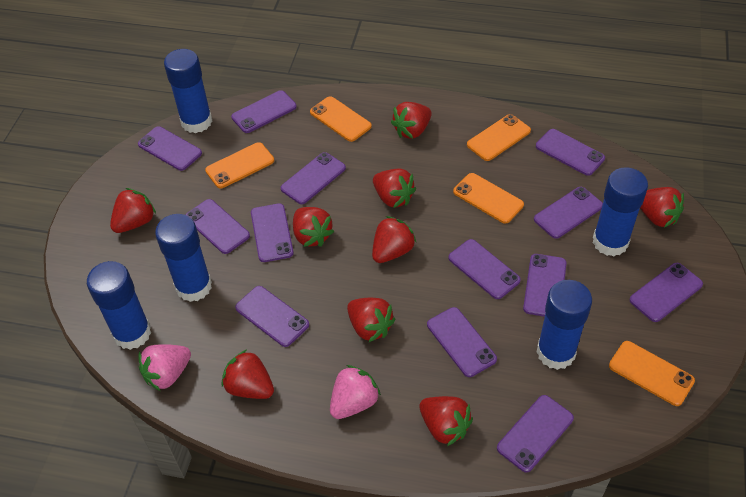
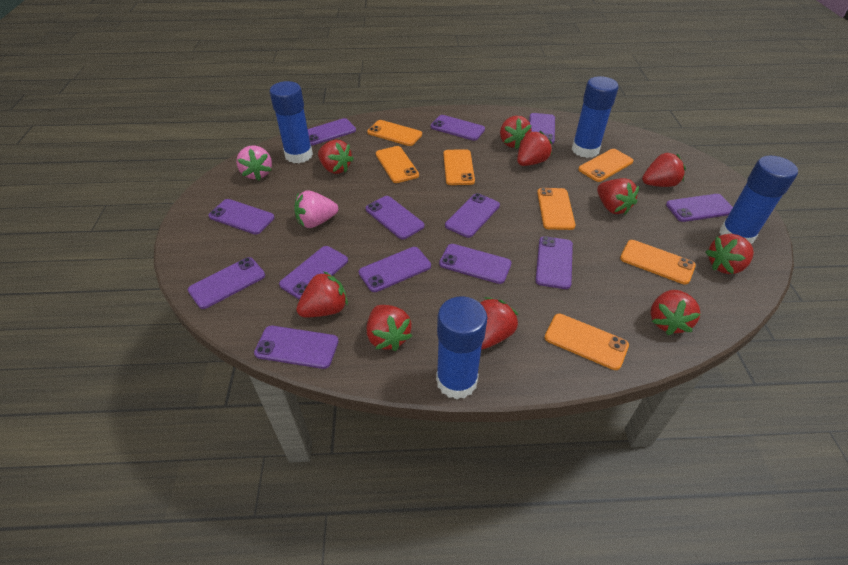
blue glue stick: [87,261,151,350] [155,214,212,302] [164,49,212,133] [536,280,592,370] [593,167,648,257] = 5 -> [269,81,313,163] [436,296,488,399] [572,76,618,158] [719,156,798,244] = 4
orange phone: [205,142,274,188] [310,96,372,142] [453,173,524,224] [467,114,531,161] [609,341,695,406] = 5 -> [367,120,422,146] [376,146,419,183] [443,149,475,185] [537,188,575,230] [544,314,629,370] [578,149,633,182] [620,240,696,285] = 7
red strawberry: [110,188,156,233] [222,350,274,399] [293,207,334,247] [347,298,395,342] [372,216,416,263] [373,168,416,208] [391,102,432,139] [420,396,473,446] [640,187,684,227] = 9 -> [296,271,348,317] [318,140,354,174] [367,305,412,351] [480,297,518,350] [500,116,532,149] [517,131,552,166] [597,178,639,215] [642,152,686,187] [650,290,701,335] [706,234,754,274] = 10

